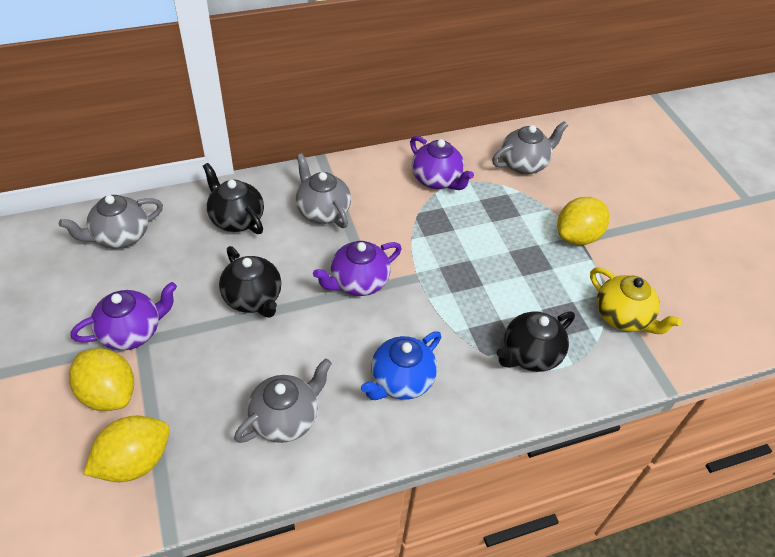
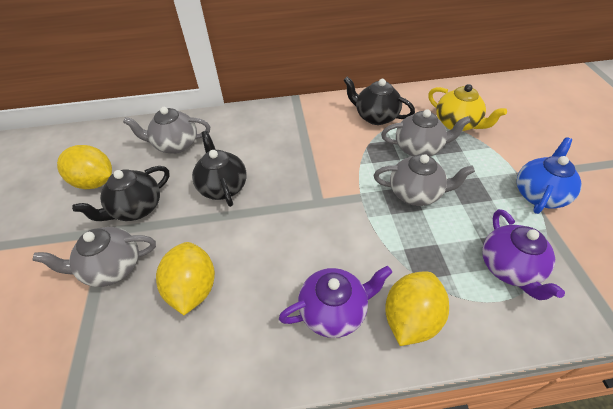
purple teapot: [71,282,177,350] [313,241,402,296] [410,136,474,190] = 3 -> [279,266,392,338] [482,209,565,300] = 2

